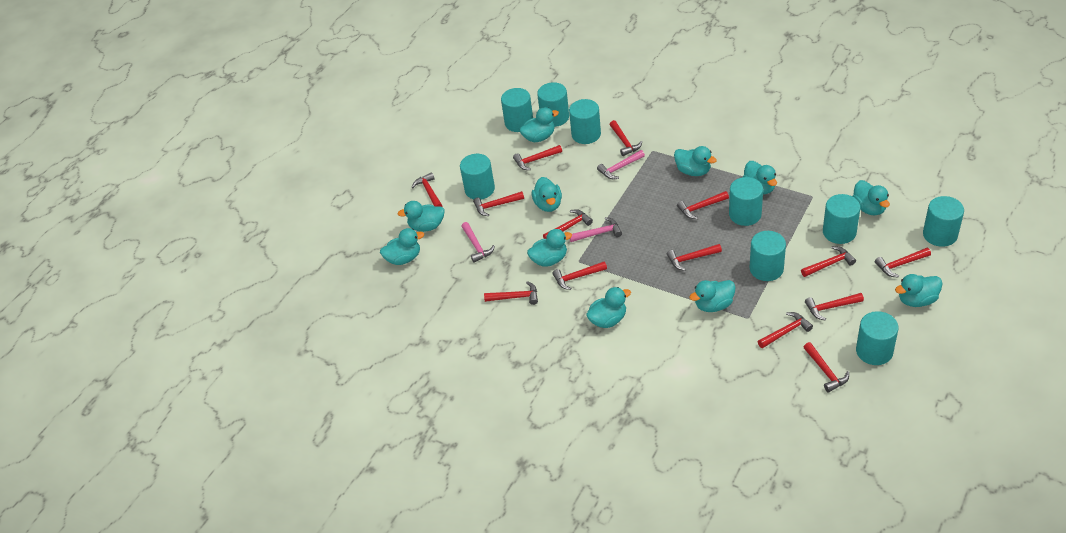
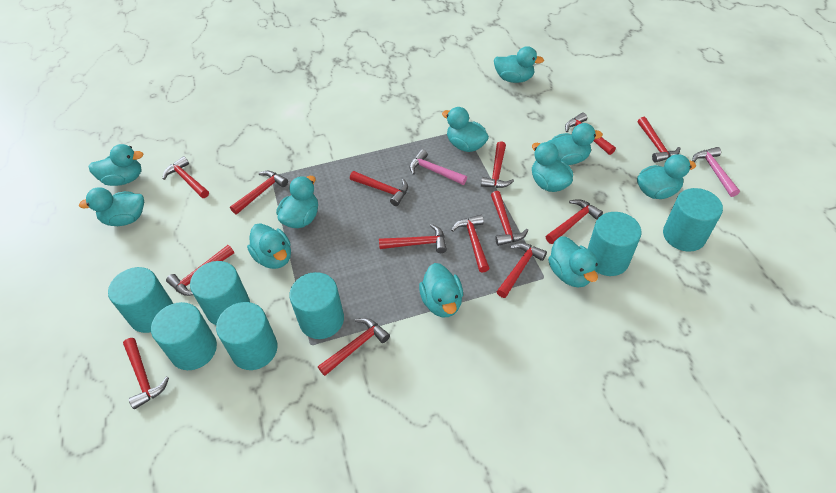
pink hammer: [461,222,495,263] [570,217,622,242] [597,150,645,179] = 3 -> [409,149,467,185] [692,147,740,197] = 2
turquoise cylinder: [460,154,495,199] [501,88,533,132] [537,82,569,127] [569,99,601,144] [729,177,763,226] [750,231,786,281] [823,194,860,244] [856,311,899,365] [923,196,964,247] = 9 -> [108,267,173,333] [151,302,217,370] [190,261,250,325] [216,302,278,370] [289,272,344,339] [588,212,641,276] [663,188,723,252] = 7

